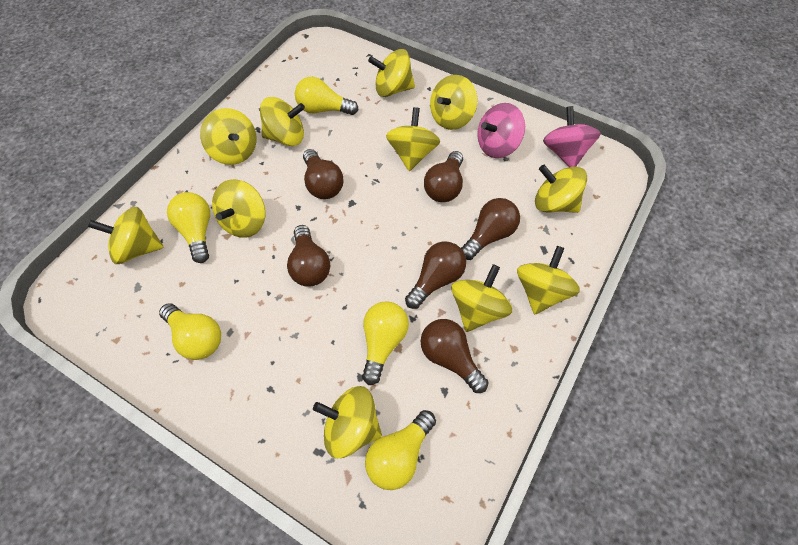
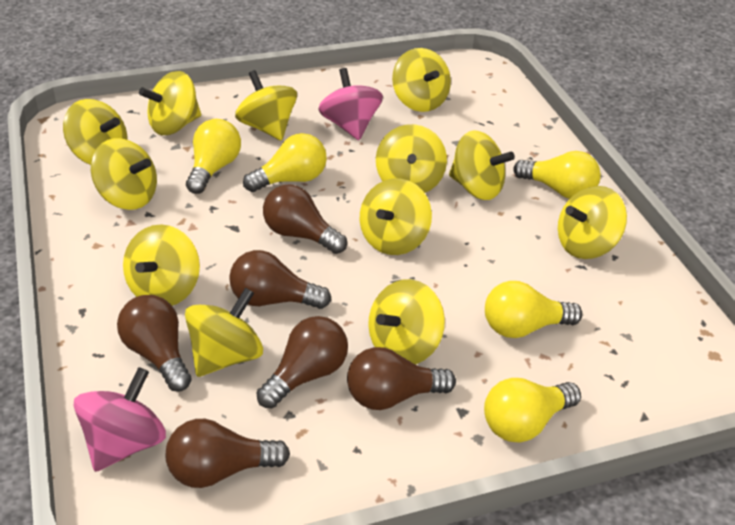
yellow spinning top: [88,207,164,264] [200,108,256,165] [212,179,266,238] [260,97,305,146] [313,386,382,458] [368,49,415,97] [386,107,440,171] [430,75,477,130] [451,264,512,332] [517,246,580,315] [535,165,587,213] = 11 -> [63,99,127,165] [91,138,157,210] [123,224,200,306] [139,71,201,135] [185,288,263,377] [235,70,297,141] [360,179,432,255] [368,279,445,364] [376,124,447,193] [392,48,451,112] [449,130,515,200] [558,186,627,259] = 12

